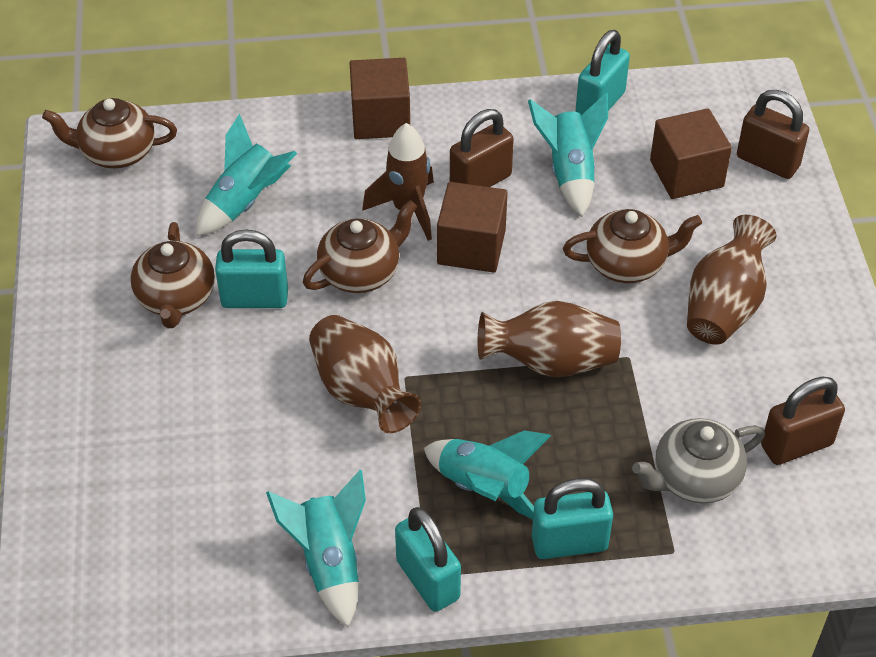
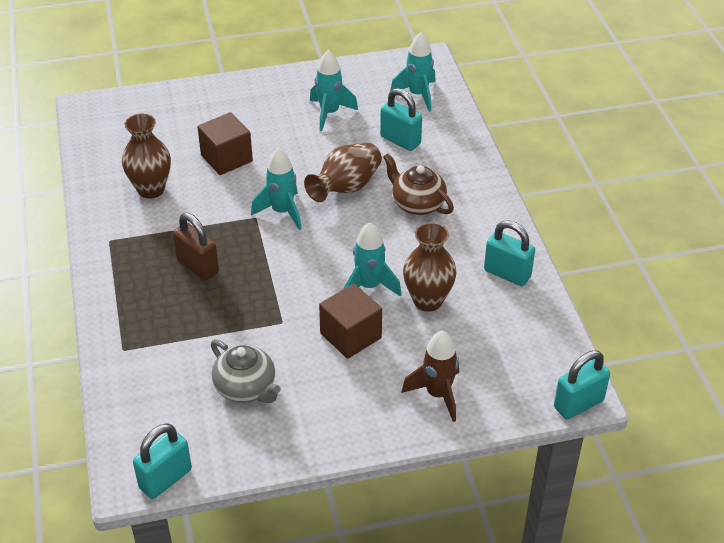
brown cube: [350,58,410,139] [437,182,508,273] [650,108,732,199] = 3 -> [197,112,253,175] [319,283,382,359] = 2
brown padlock: [450,109,514,187] [737,90,809,179] [761,376,845,465] = 3 -> [173,213,219,281] = 1
brown teapot: [42,98,177,168] [131,222,215,328] [303,200,417,293] [563,209,702,283] = 4 -> [383,153,454,215] = 1

